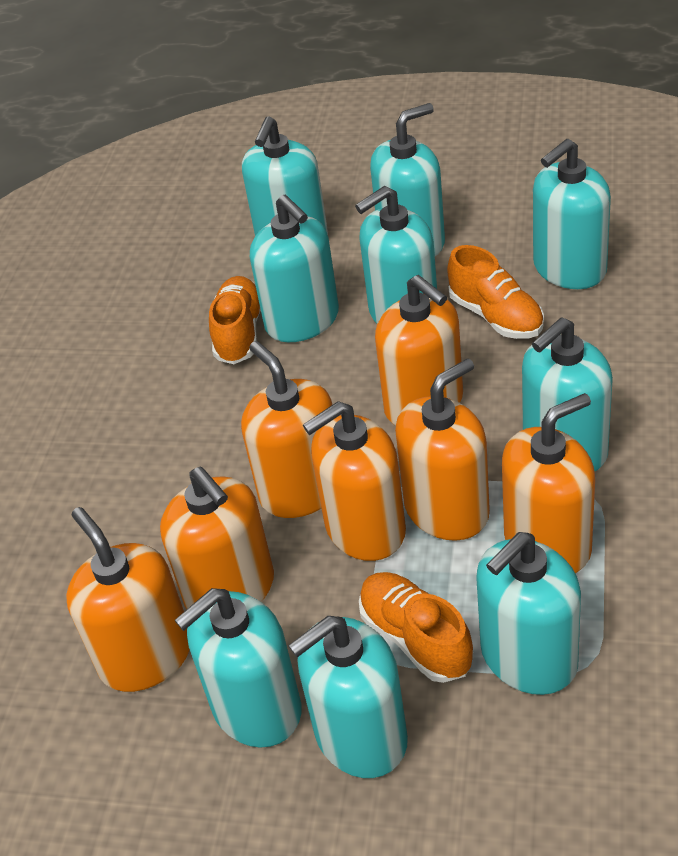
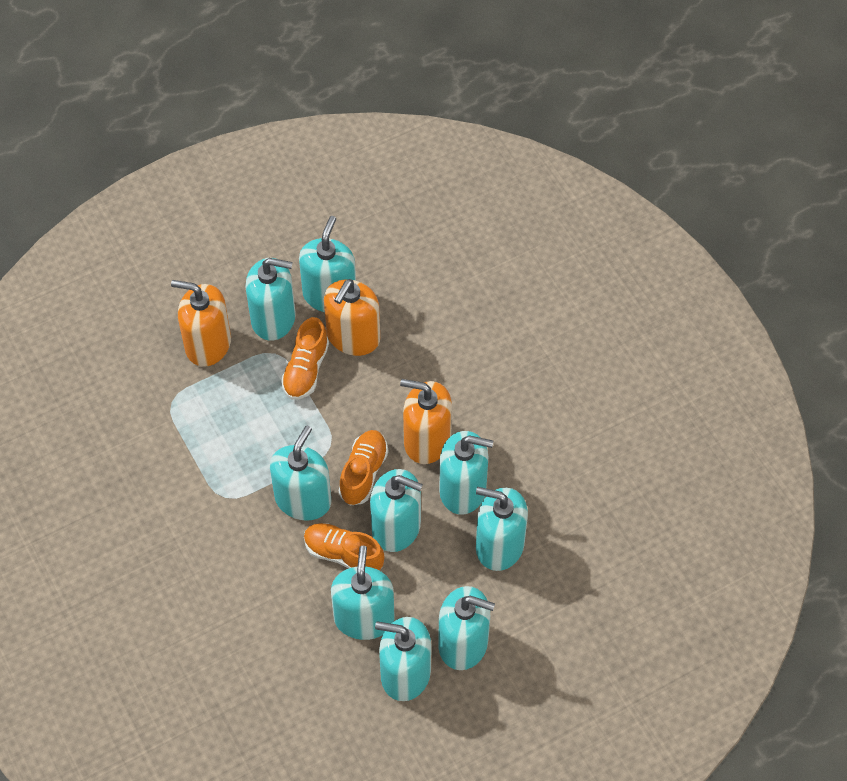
orange soap dispenser: [66,507,190,692] [160,467,274,609] [241,341,332,518] [303,401,406,561] [375,275,463,426] [395,358,490,541] [502,393,595,573] = 7 -> [171,280,231,367] [324,279,380,356] [400,379,452,464] = 3

